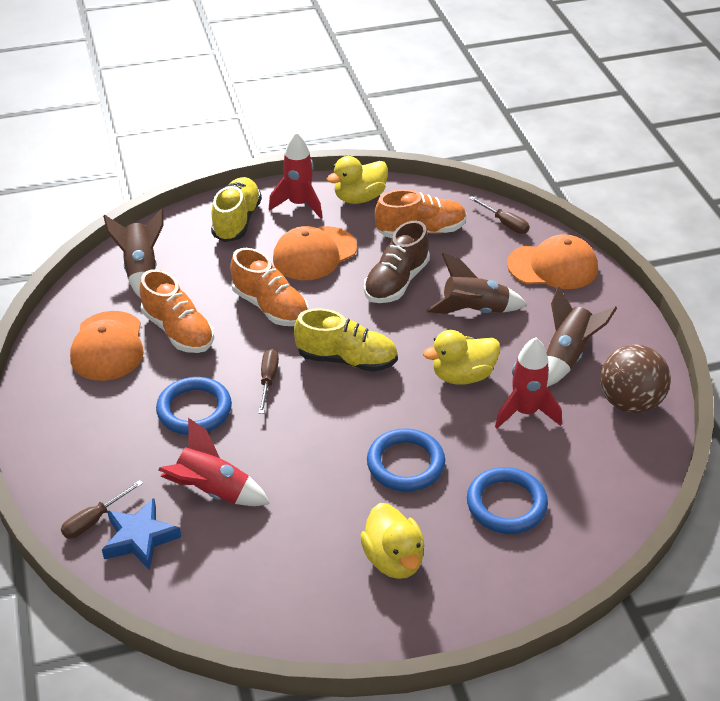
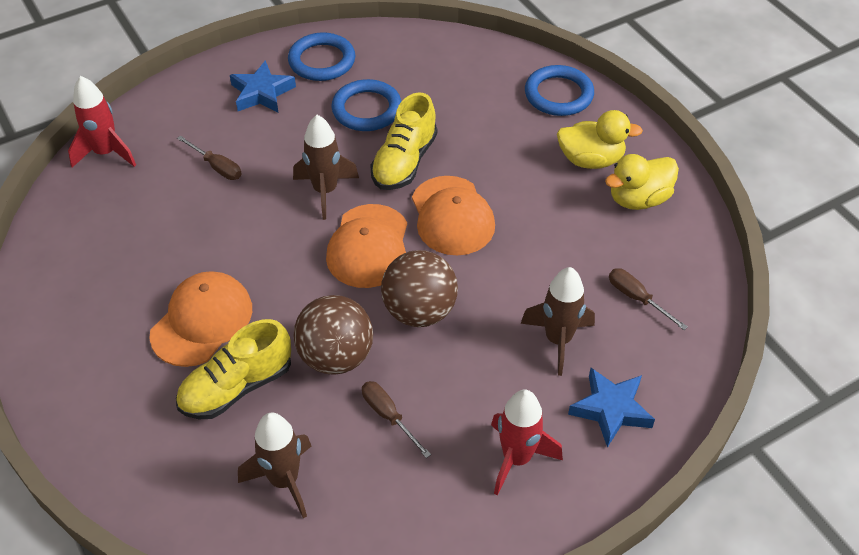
blue star: [102,498,181,570] = 1 -> [230,60,296,113] [568,368,655,448] = 2
brown ball: [600,344,671,413] = 1 -> [293,295,373,375] [381,250,458,327] = 2
brown shoe: [364,221,430,303] = 1 -> none = 0
orange shoe: [140,269,214,353] [230,248,309,326] [375,189,467,238] = 3 -> none = 0
red rocket: [158,418,270,506] [269,132,322,219] [495,337,562,428] = 3 -> [68,76,136,168] [491,389,563,495] = 2
yellow duck: [327,156,388,204] [360,503,425,579] [423,330,500,384] = 3 -> [557,110,643,169] [605,154,679,210] = 2

